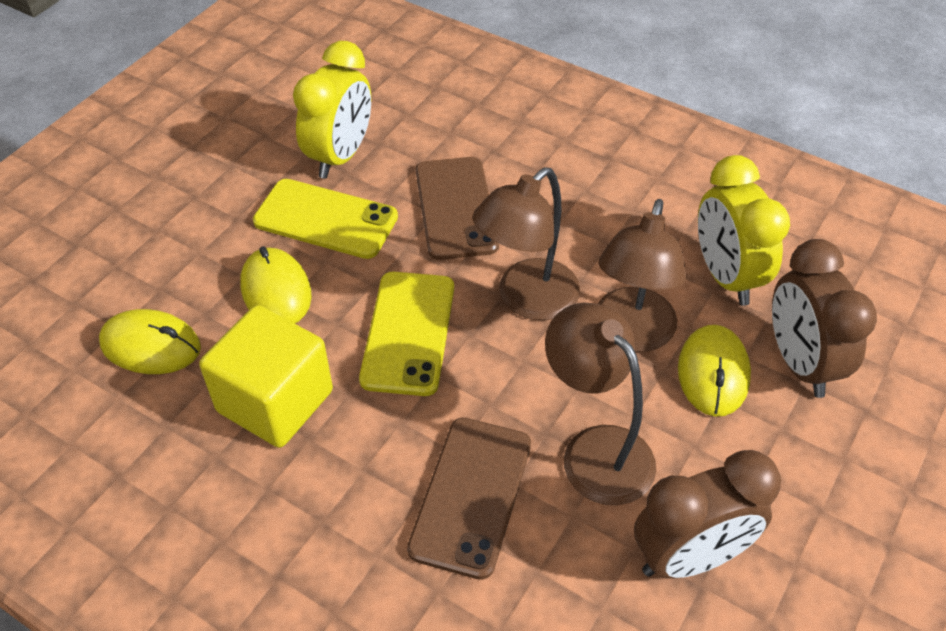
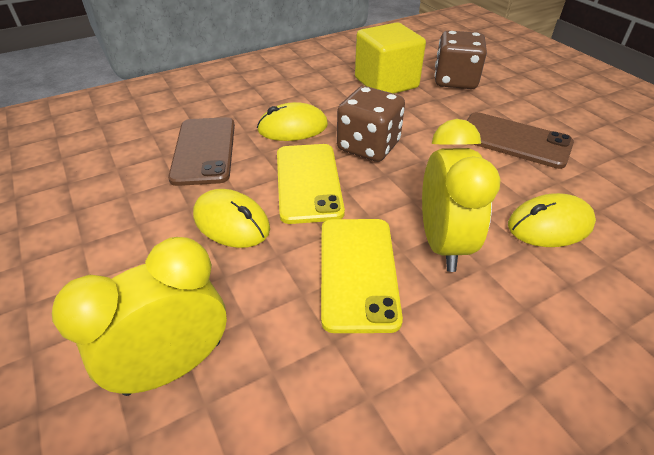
brown clock: [634,450,781,579] [772,239,877,398] = 2 -> none = 0
brown dice: none = 0 -> [337,86,405,162] [435,31,487,89] = 2
brown lamp: [472,167,580,320] [545,302,656,505] [598,199,686,352] = 3 -> none = 0

